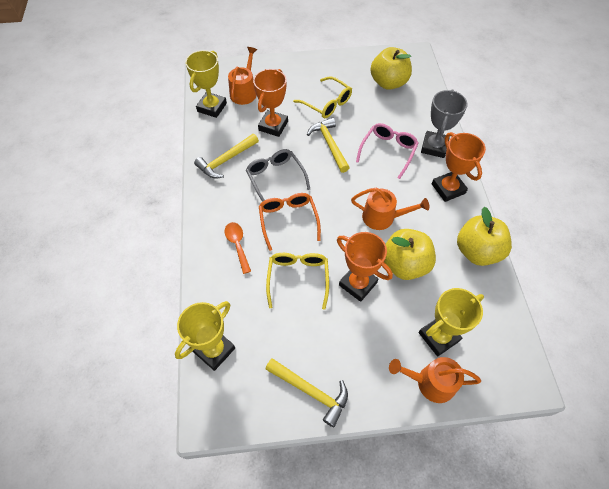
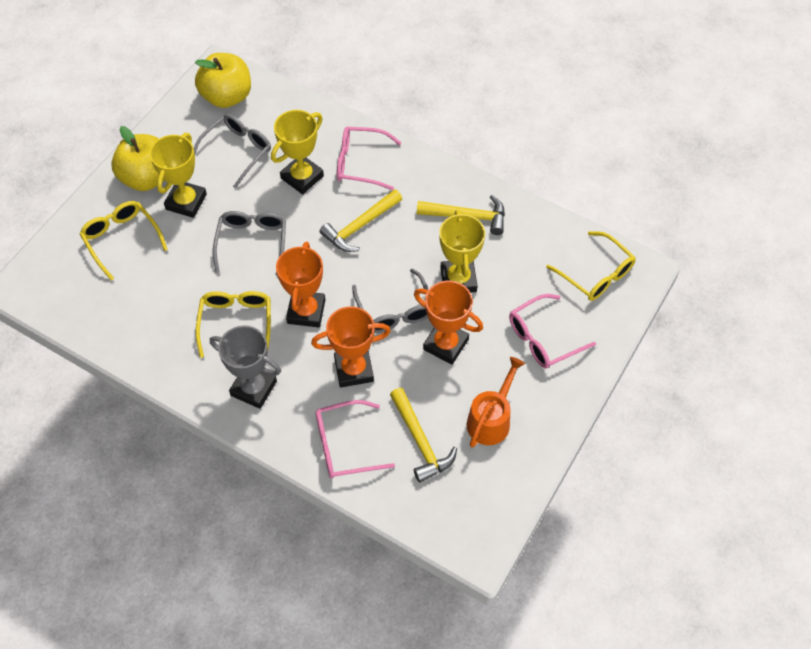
grey glasses: [246,149,310,202] = 1 -> [194,114,271,188] [213,211,286,276] [352,268,428,333] = 3
orange glasses: [259,193,321,251] = 1 -> none = 0
orange spoon: [224,222,251,274] = 1 -> none = 0
orange watering can: [228,47,257,105] [351,188,429,230] [389,357,481,403] = 3 -> [467,357,525,448] = 1
pink glasses: [356,123,419,179] = 1 -> [316,400,395,478] [337,127,401,190] [509,294,596,368] = 3
yellow apple: [370,47,412,90] [384,229,436,280] [457,207,512,266] = 3 -> [111,126,165,191] [195,53,251,108] = 2
yellow glasses: [266,253,329,310] [293,76,352,118] = 2 -> [80,201,168,281] [196,291,271,358] [546,231,636,301] = 3

